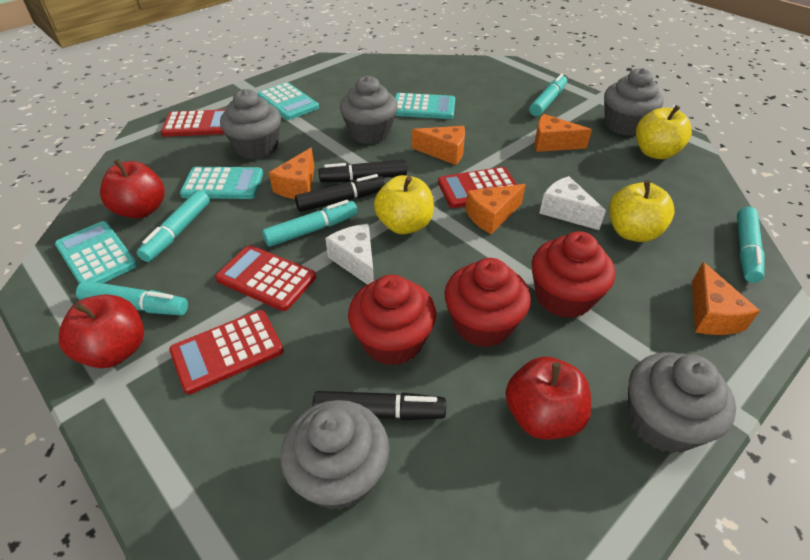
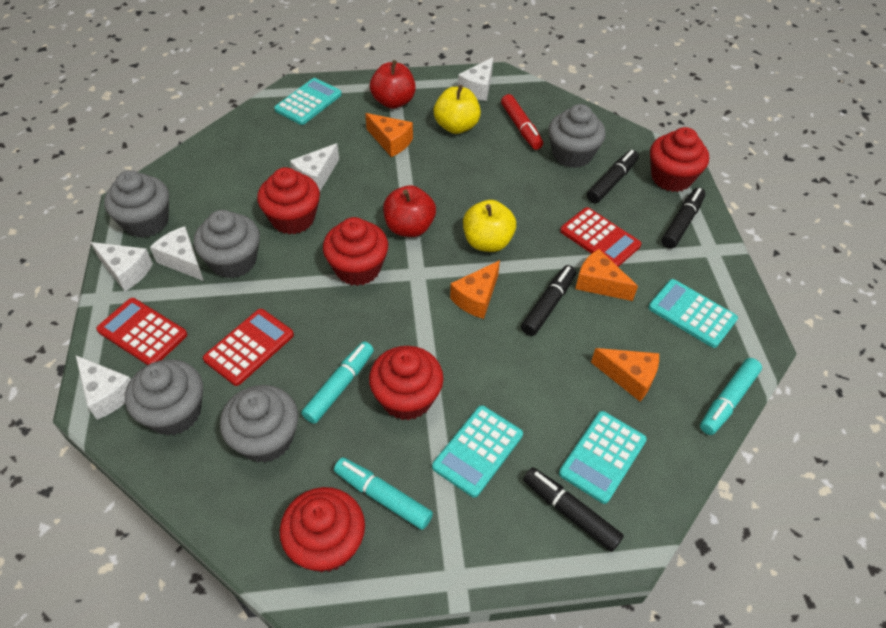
black marker: [295,174,386,212] [312,391,446,420] [318,160,407,182] = 3 -> [521,265,576,336] [523,467,624,552] [587,150,639,203] [662,188,706,249] = 4
orange cheese: [269,148,314,199] [412,126,465,165] [465,184,526,234] [534,114,592,152] [692,262,760,335] = 5 -> [365,113,413,157] [450,260,500,319] [575,249,638,301] [591,348,659,401] = 4
red apple: [59,294,144,368] [100,159,165,218] [506,357,591,439] = 3 -> [370,60,416,109] [383,185,436,237] = 2
red calculator: [161,109,226,137] [169,310,284,394] [215,245,316,311] [438,167,517,208] = 4 -> [96,298,187,365] [203,309,294,386] [560,207,641,267] = 3
red cupcake: [348,275,436,366] [444,258,531,347] [532,231,615,318] = 3 -> [257,167,320,234] [280,487,365,572] [323,217,388,286] [369,346,444,420] [650,127,709,192] = 5
red marker: none = 0 -> [501,94,543,150] = 1
turquoise marker: [76,281,188,315] [137,190,210,262] [262,200,358,247] [529,73,567,116] [737,207,765,283] = 5 -> [301,341,374,424] [334,458,433,530] [700,358,762,435] = 3
white cheese: [325,224,374,285] [539,176,606,230] = 2 -> [76,355,131,420] [90,242,153,291] [150,226,204,281] [290,143,339,191] [458,57,493,101] = 5
yellow apple: [374,175,434,234] [609,180,675,242] [636,105,692,159] = 3 -> [434,85,481,134] [463,200,516,252] = 2

